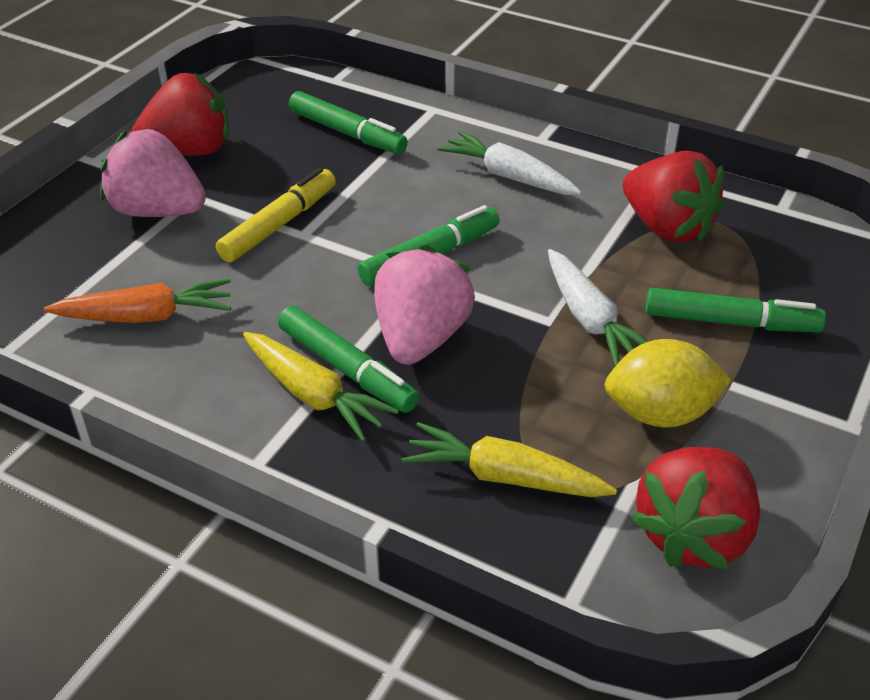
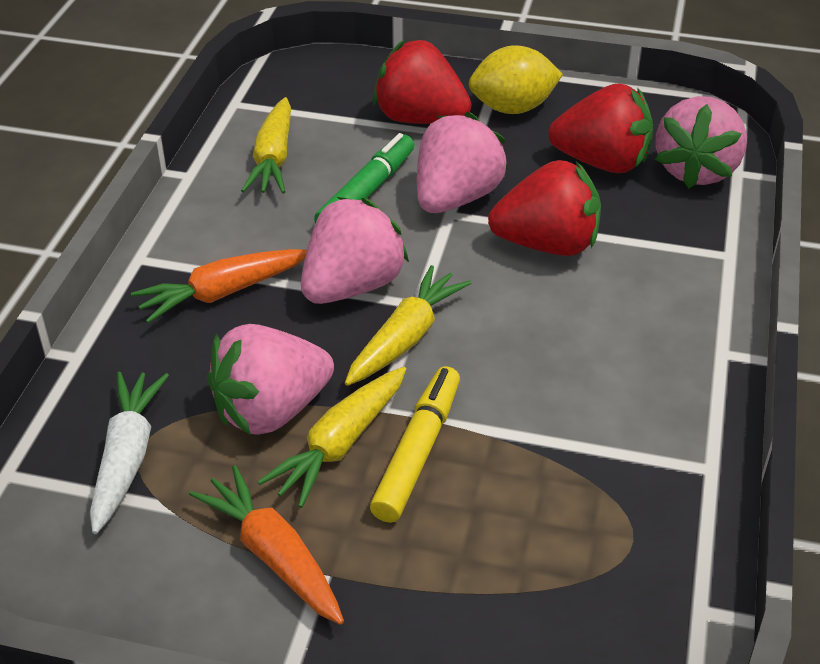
green marker: [278,306,420,413] [289,91,408,154] [357,205,500,286] [646,288,826,333] = 4 -> [314,133,414,224] = 1
orange carrot: [44,279,231,323] = 1 -> [131,249,307,323] [189,465,344,625] = 2
pink strawberry: [100,129,206,217] [374,245,475,365] = 2 -> [207,324,334,435] [301,197,409,304] [417,112,508,213] [655,96,747,188] = 4
white carrot: [437,131,582,195] [548,249,647,366] = 2 -> [90,371,169,534] = 1
yellow carrot: [243,332,399,442] [401,422,617,497] = 2 -> [241,97,291,194] [258,367,406,508] [345,265,471,386] = 3

